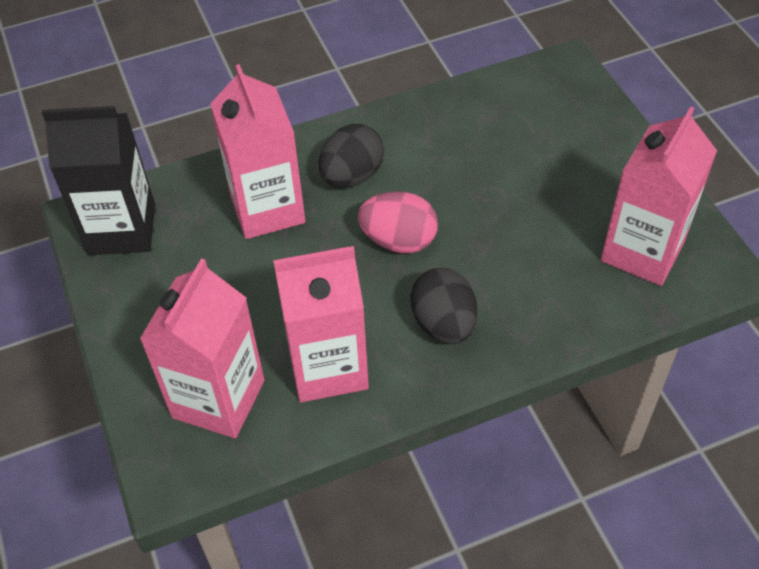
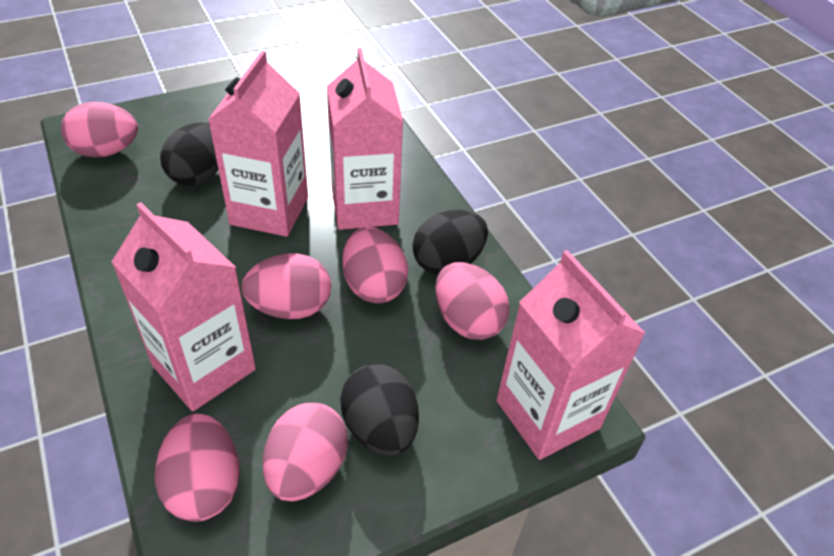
black carton: [42,106,155,255] = 1 -> none = 0
black egg: [319,124,384,188] [410,268,477,344] = 2 -> [160,122,218,186] [340,364,419,456] [412,210,488,275] = 3
pink egg: [358,192,438,253] = 1 -> [61,102,138,158] [155,414,240,522] [241,254,331,319] [262,403,348,501] [342,227,408,303] [435,262,510,340] = 6

